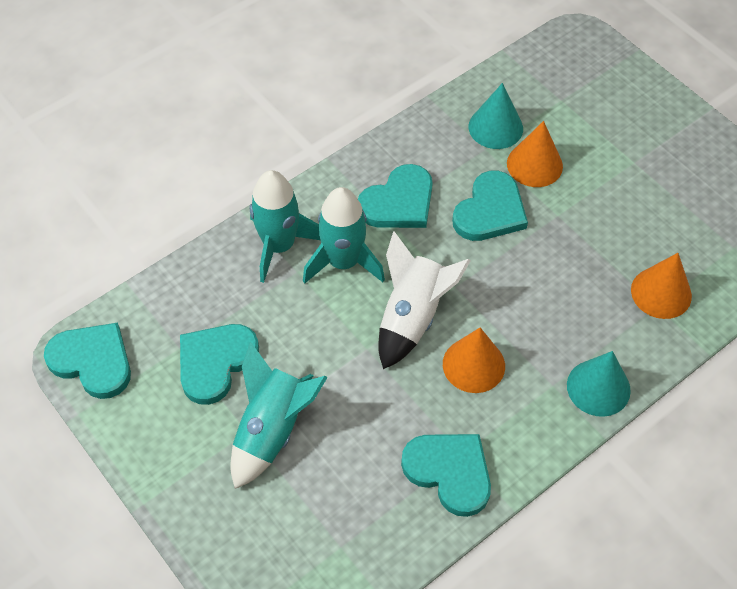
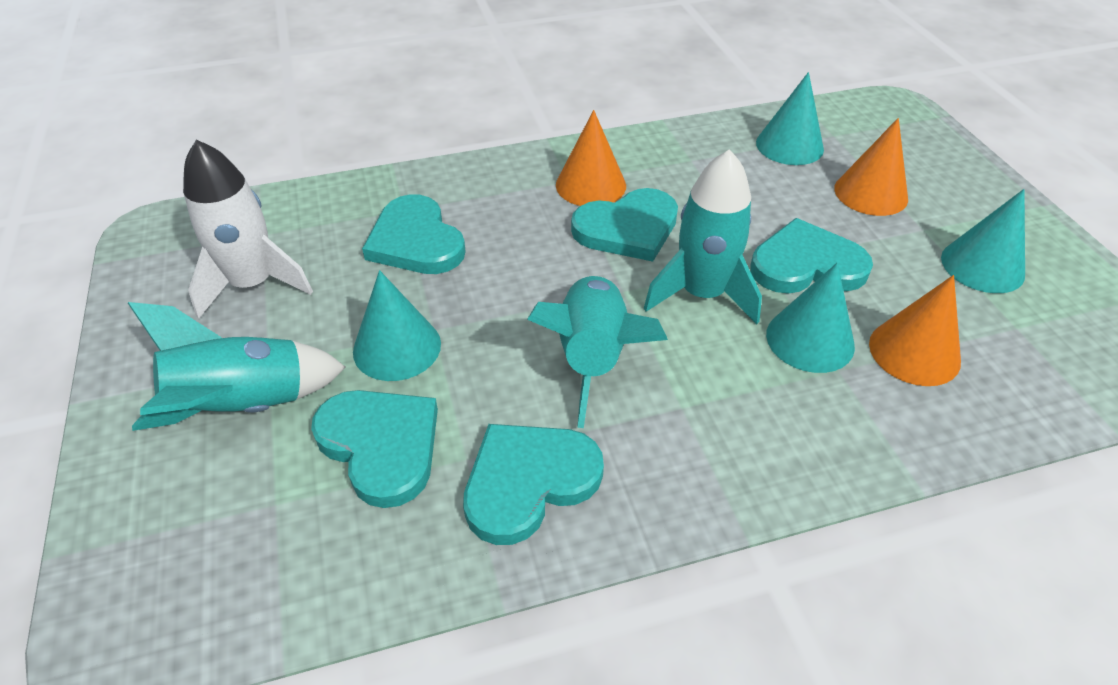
turquoise cone: [469,83,523,149] [567,351,631,417] = 2 -> [353,270,441,381] [756,72,824,165] [766,263,855,373] [941,189,1025,293] = 4

